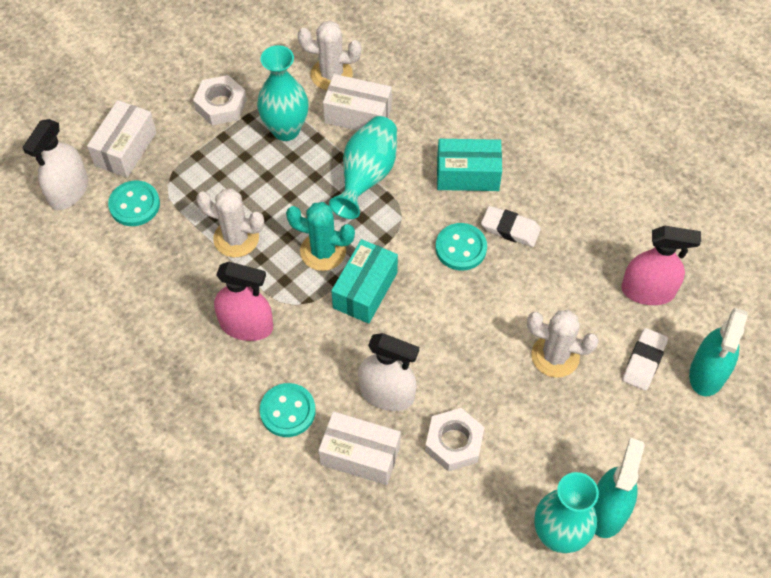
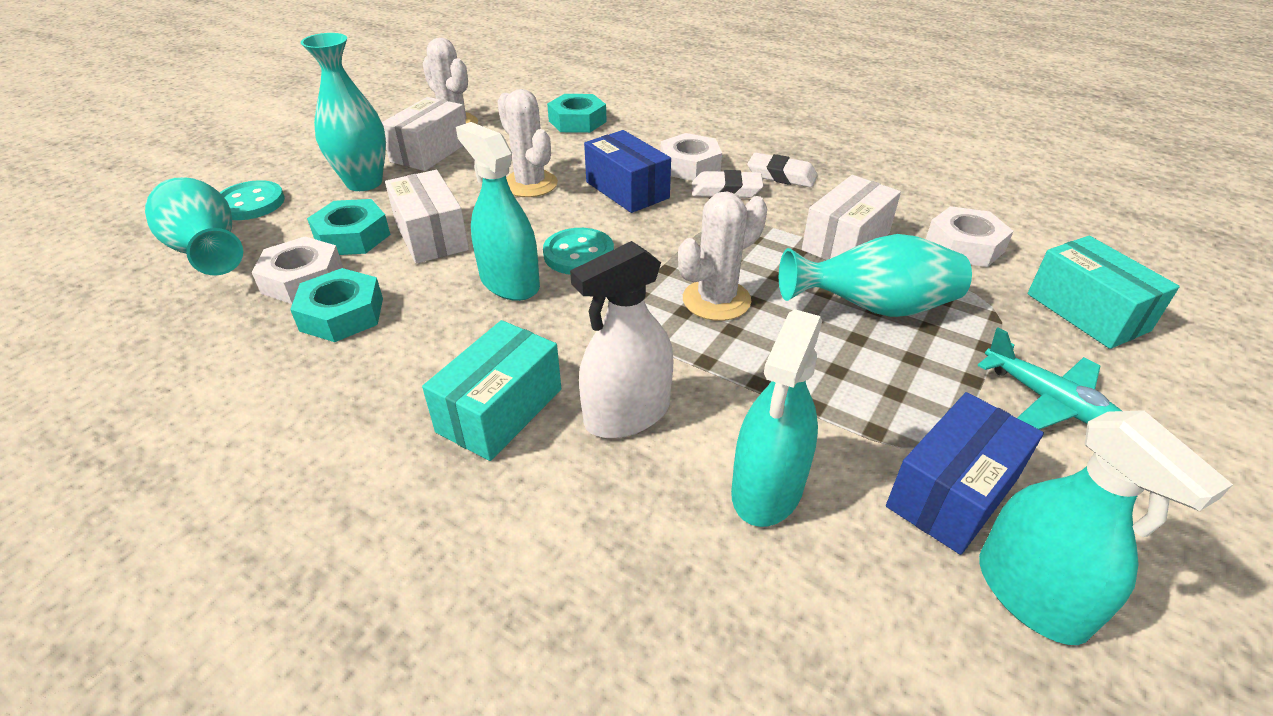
blue box: none = 0 -> [584,130,671,213] [886,392,1044,555] = 2
pink spray bottle: [214,262,273,341] [621,226,701,305] = 2 -> none = 0
turquoise button: [108,181,160,226] [260,383,316,437] [436,223,487,270] = 3 -> [219,180,285,220] [543,228,614,274] = 2
turquoise cactus: [286,202,355,271] = 1 -> none = 0
turquoise nut: none = 0 -> [290,268,383,342] [307,199,391,255] [547,94,607,133] = 3
turquoise plane: none = 0 -> [977,327,1122,430] = 1
turquoise spray bottle: [594,438,645,538] [689,308,748,396] = 2 -> [456,122,540,301] [731,309,822,527] [979,410,1233,645] = 3
white nut: [193,75,247,125] [425,408,485,472] = 2 -> [252,236,343,304] [660,133,722,181] [926,206,1014,267] = 3
white spray bottle: [23,119,88,210] [358,333,419,411] = 2 -> [570,241,674,438] = 1

